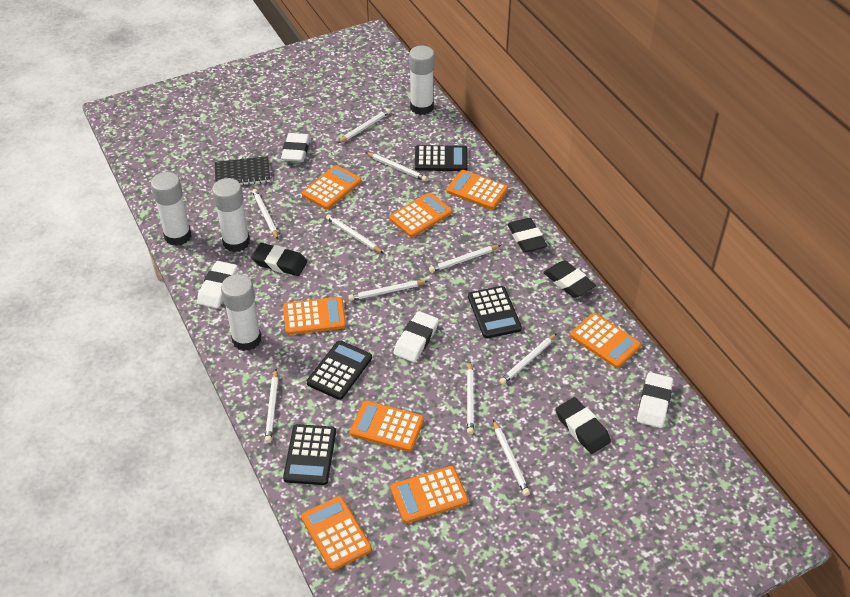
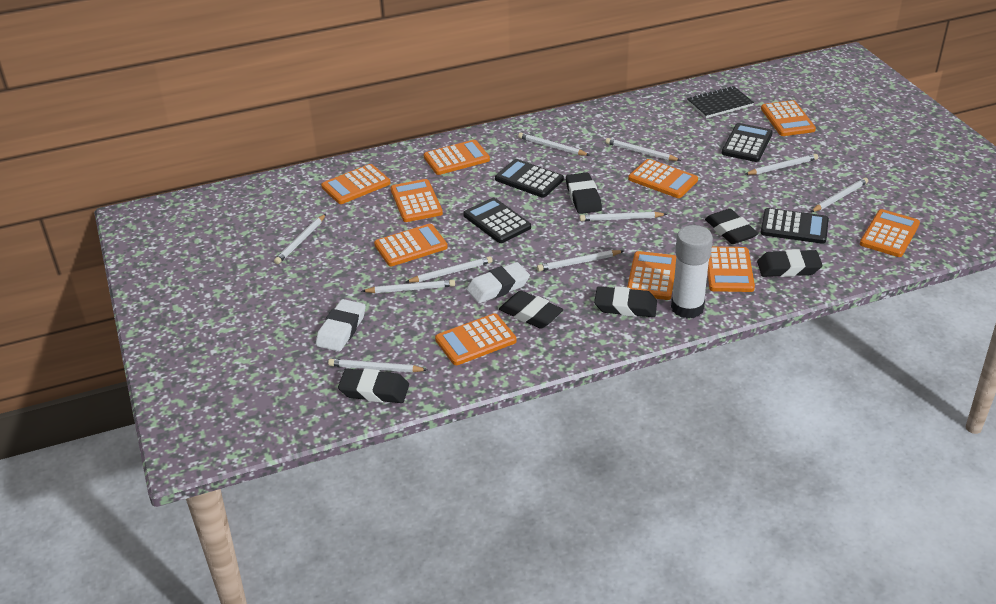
black eraser: [251,243,308,276] [507,218,547,253] [544,260,596,298] [556,397,611,454] = 4 -> [338,369,409,403] [499,291,563,329] [566,172,602,214] [594,286,657,317] [705,209,758,244] [757,249,823,277] = 6
orange calculator: [283,297,346,335] [301,496,372,571] [302,165,361,210] [350,401,424,452] [389,193,452,237] [390,466,468,523] [446,170,508,210] [570,313,641,368] = 8 -> [321,164,391,204] [374,224,448,266] [391,179,443,222] [424,140,490,175] [435,313,517,365] [627,251,676,300] [628,159,698,198] [707,246,755,292] [761,100,816,136] [860,209,920,257] = 10
white eraser: [197,261,237,308] [281,133,310,162] [394,311,439,362] [637,372,673,428] = 4 -> [316,299,366,352] [467,262,530,303] = 2
white glue stick: [151,172,191,246] [212,178,250,252] [221,274,261,351] [409,46,435,115] = 4 -> [671,225,713,319] = 1

